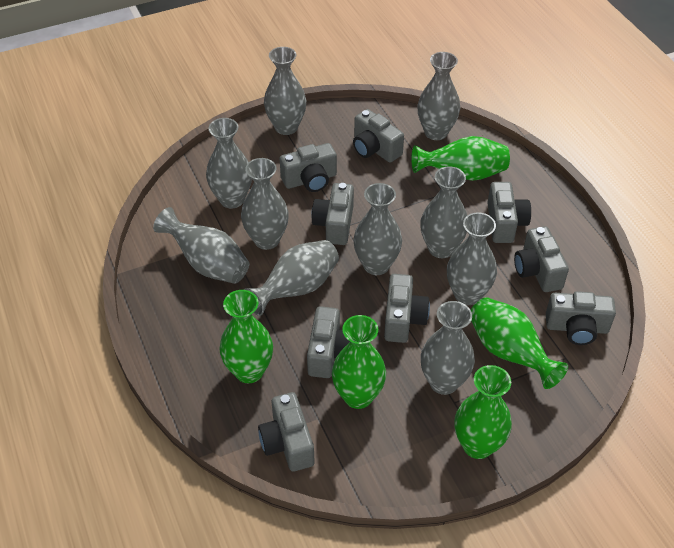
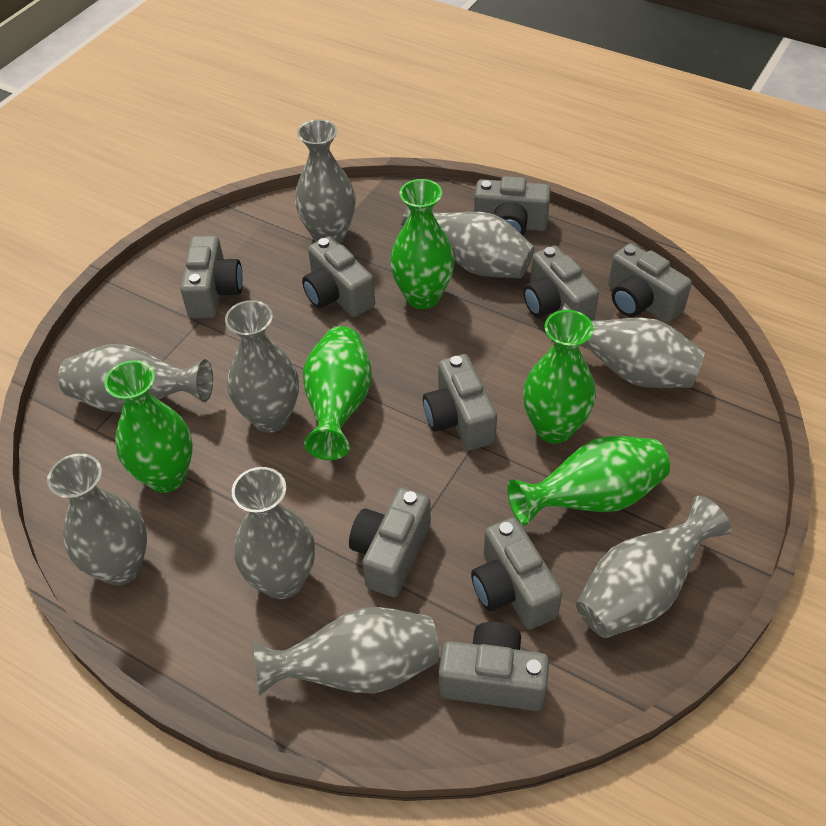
grey vase: [153,207,249,284] [206,118,252,209] [241,158,289,250] [244,240,339,316] [264,47,306,135] [353,183,402,275] [418,52,460,140] [420,166,467,258] [421,301,475,395] [447,212,497,305] = 10 -> [47,453,147,585] [58,344,213,412] [225,300,299,433] [232,467,315,599] [252,607,439,696] [295,119,356,244] [401,206,535,278] [551,303,705,388] [576,496,731,638] = 9

